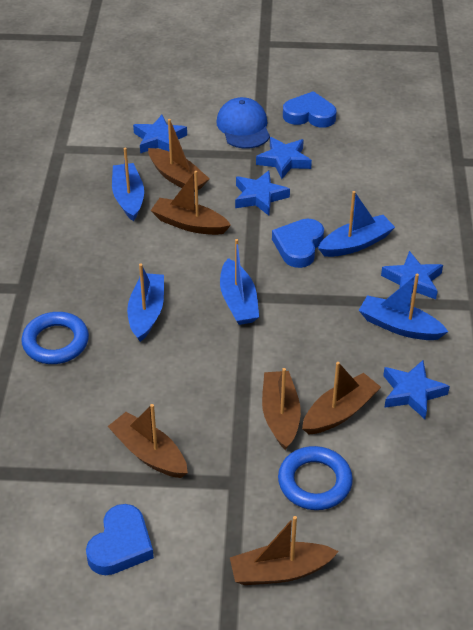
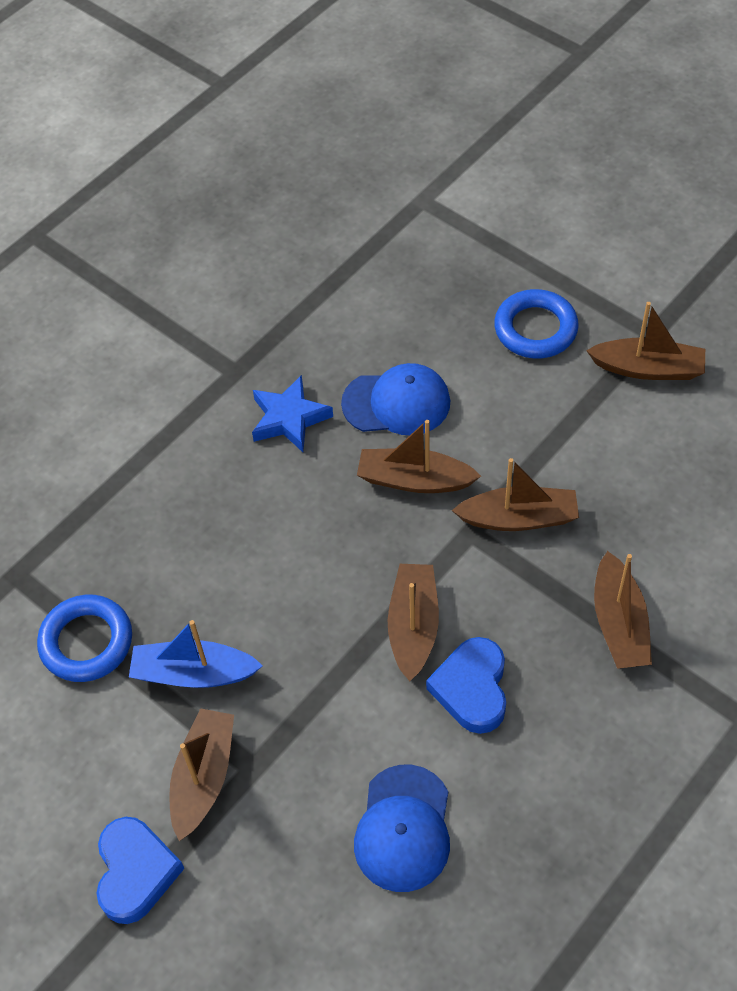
blue boat: [112,148,144,221] [127,263,164,342] [220,239,259,325] [318,191,395,257] [359,274,448,340] = 5 -> [129,620,263,688] = 1
blue cap: [216,97,270,149] = 1 -> [341,363,450,435] [354,765,450,892] = 2
blue heart: [86,504,154,575] [272,219,324,268] [283,91,337,128] = 3 -> [96,817,184,924] [426,637,506,734] = 2
blue star: [133,115,187,153] [235,170,290,216] [256,137,312,179] [381,251,443,299] [383,360,450,419] = 5 -> [252,375,333,452] = 1

